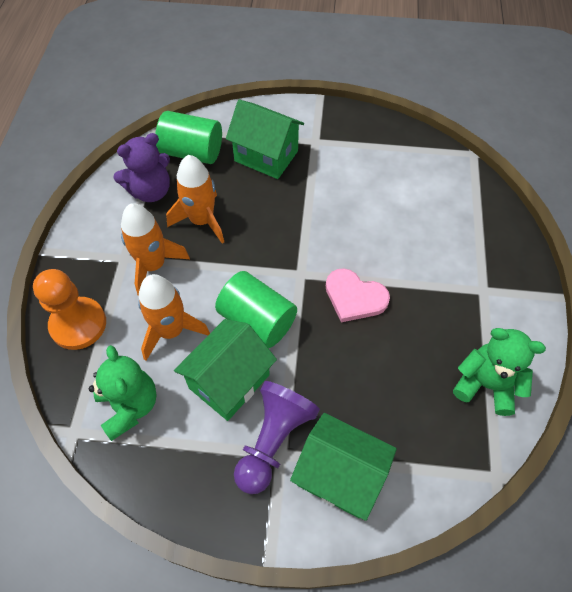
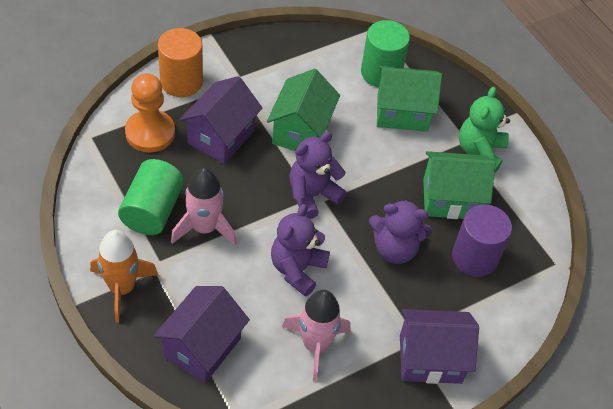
green teddy bear: [89,345,157,441] [453,328,546,416] = 2 -> [459,86,510,173] = 1
orange cylinder: none = 0 -> [158,28,203,97] = 1
orange rocket: [121,203,190,296] [138,274,210,361] [166,155,224,243] = 3 -> [90,230,158,323] = 1
pink heart: [326,268,390,322] = 1 -> none = 0
pink rocket: none = 0 -> [171,168,237,246] [282,290,351,381] = 2
purple cylinder: none = 0 -> [452,204,512,277] = 1
purple house: none = 0 -> [153,286,250,384] [180,76,262,164] [400,309,479,384] = 3
purple pawn: [234,381,320,494] = 1 -> none = 0
purple teddy bear: [113,133,170,202] = 1 -> [271,204,330,297] [289,132,347,219] [369,199,432,264] = 3

